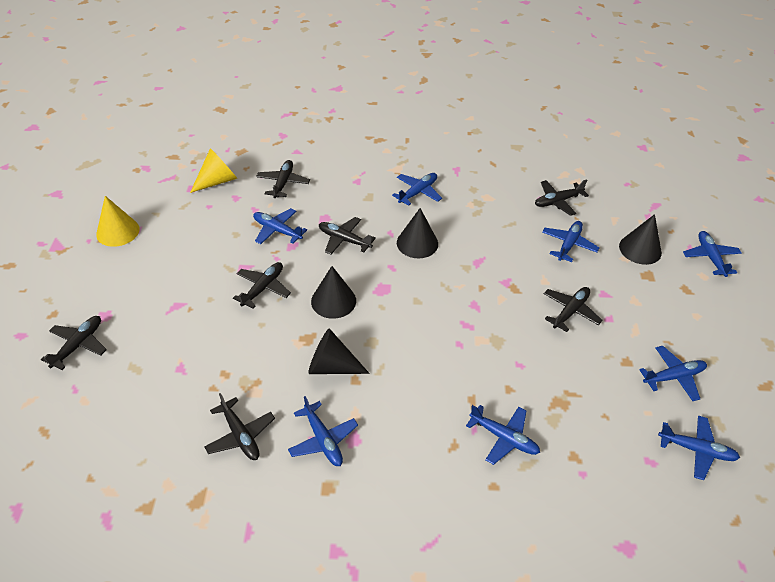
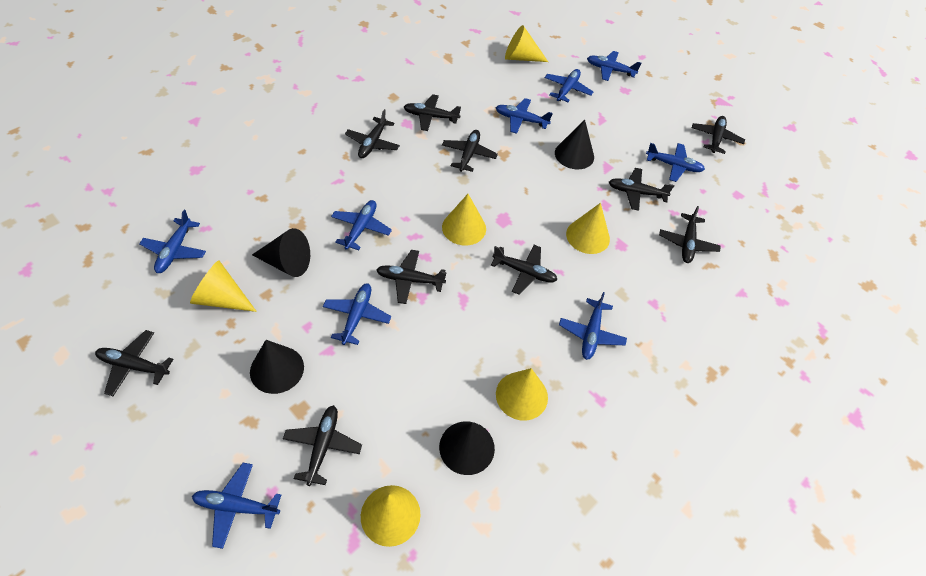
black plane: [41,316,107,370] [204,393,275,460] [233,262,291,308] [256,160,310,198] [319,217,376,255] [535,179,589,216] [544,287,603,332] = 7 -> [95,330,173,396] [283,405,362,486] [345,109,400,158] [376,250,447,304] [404,94,461,131] [442,130,498,172] [491,245,557,295] [609,168,674,211] [659,206,721,263] [692,116,745,154] = 10
blue plane: [253,208,307,244] [288,396,358,466] [392,173,442,206] [466,405,540,465] [542,221,600,262] [639,346,707,401] [658,415,740,480] [683,231,741,277] = 8 -> [139,210,206,273] [192,463,281,549] [323,284,391,345] [331,200,392,250] [496,98,553,134] [545,69,593,102] [559,292,627,360] [587,51,641,81] [646,143,705,182] = 9
yellow cone: [96,196,140,247] [190,148,237,193] = 2 -> [190,260,257,312] [361,485,421,547] [442,194,486,245] [496,368,548,421] [505,25,548,62] [566,203,610,254] = 6

